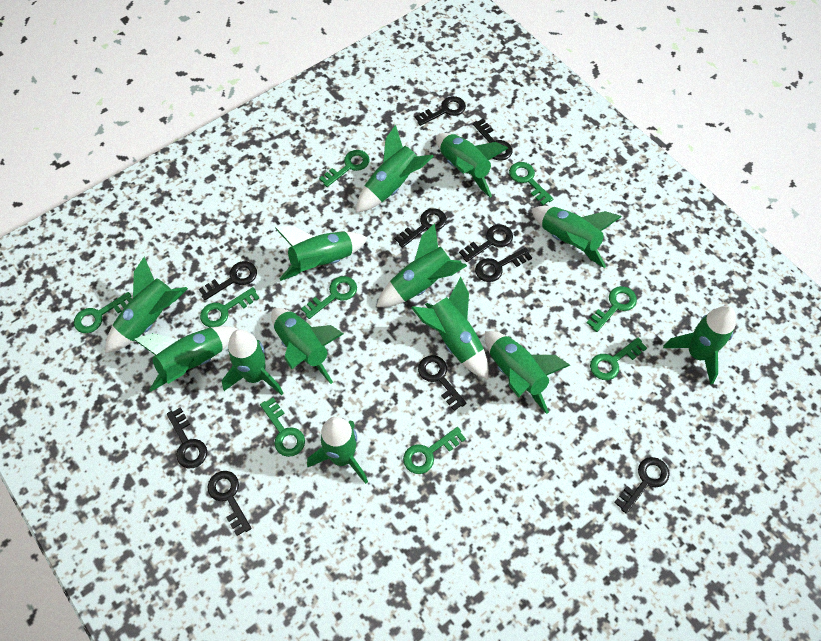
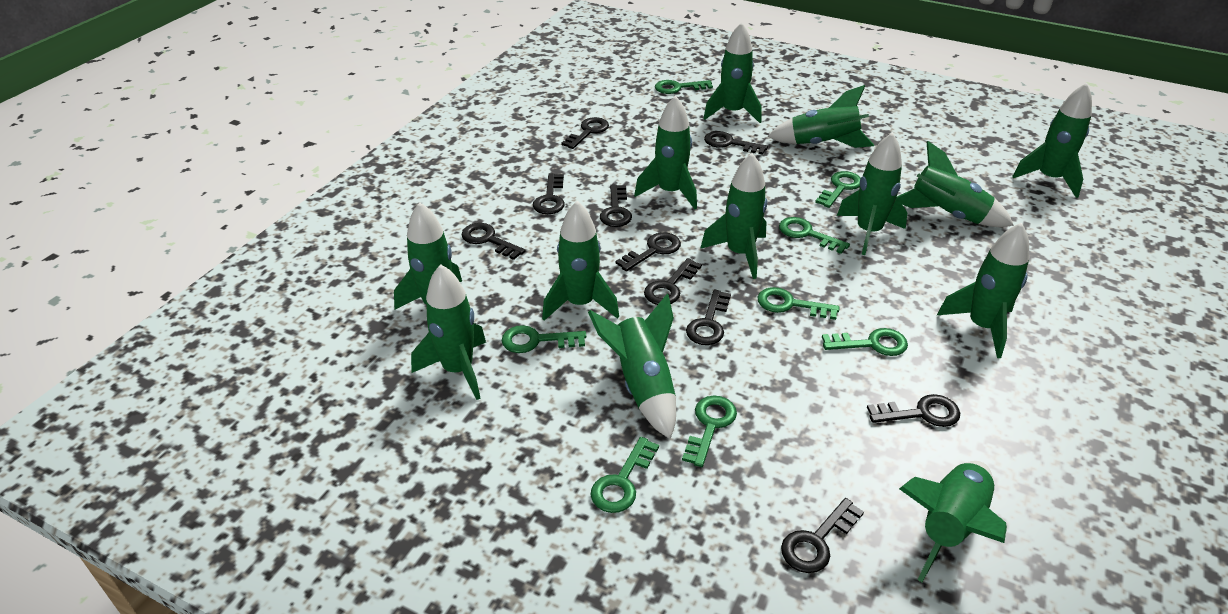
green key: [74,292,132,333] [200,287,259,328] [260,398,305,457] [301,276,357,319] [319,150,370,187] [403,427,466,474] [509,162,553,205] [587,286,637,332] [590,338,647,380] = 9 -> [501,325,586,353] [591,437,659,513] [655,80,713,94] [682,395,737,467] [758,287,839,320] [779,217,850,254] [815,171,861,208] [822,328,908,356] = 8

